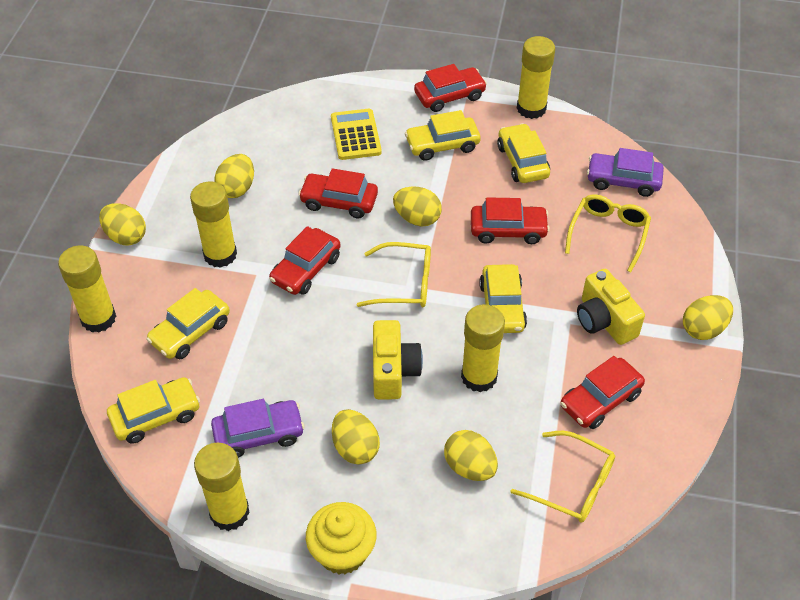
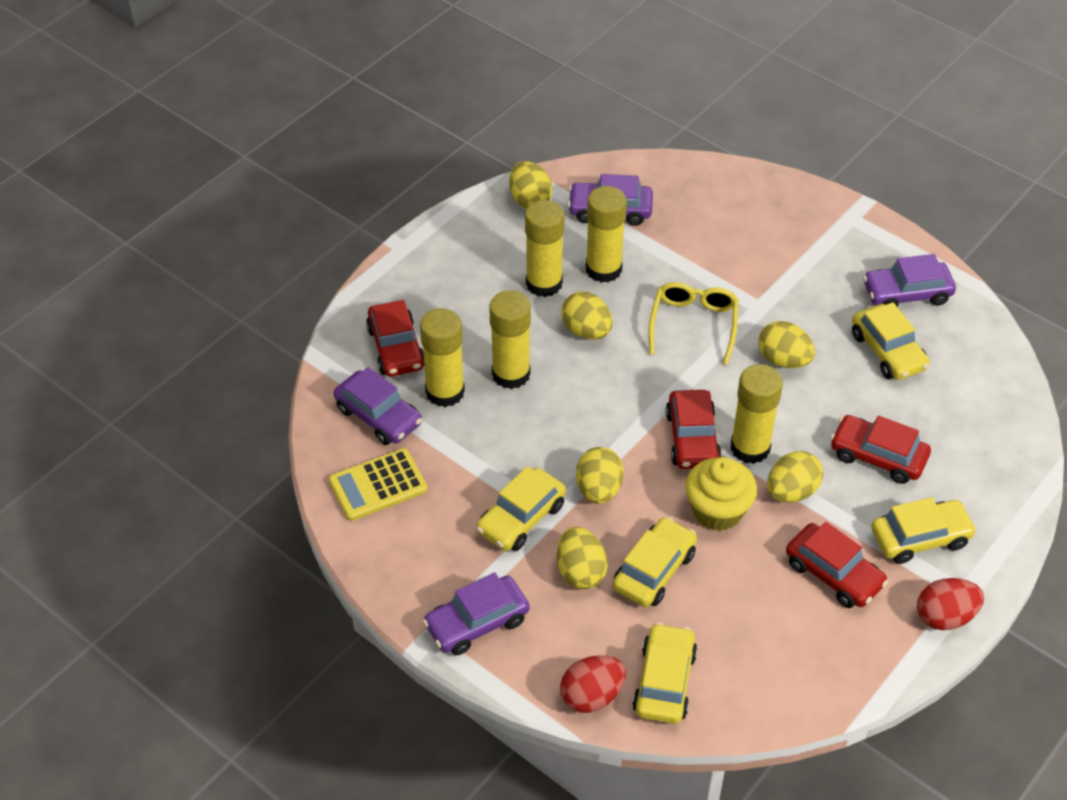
purple car: [211,399,305,458] [587,148,664,197] = 2 -> [334,367,422,445] [423,572,529,655] [568,174,653,226] [863,254,956,307] = 4
red car: [269,226,341,295] [298,168,378,218] [414,64,487,112] [471,197,550,244] [560,356,645,429] = 5 -> [366,300,424,377] [666,390,722,469] [786,522,888,608] [830,415,931,484] = 4
red egg: none = 0 -> [560,655,626,713] [917,578,984,630] = 2
yellow camera: [373,320,423,400] [577,269,645,345] = 2 -> none = 0
yellow glasses: [357,242,431,307] [511,431,615,523] [565,194,651,272] = 3 -> [649,282,739,365] = 1

